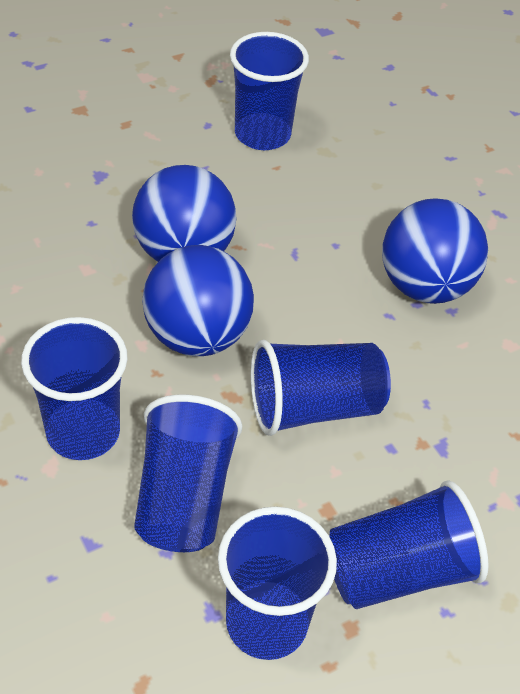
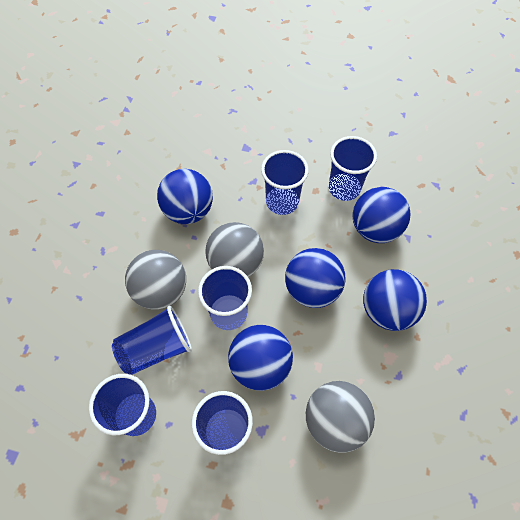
blue ball: [132,165,236,262] [142,245,254,356] [382,198,488,304] = 3 -> [157,169,213,224] [228,325,293,391] [285,248,346,308] [352,187,411,243] [363,269,427,331] = 5
grey ball: none = 0 -> [125,250,186,310] [205,222,264,277] [306,381,375,453] = 3

